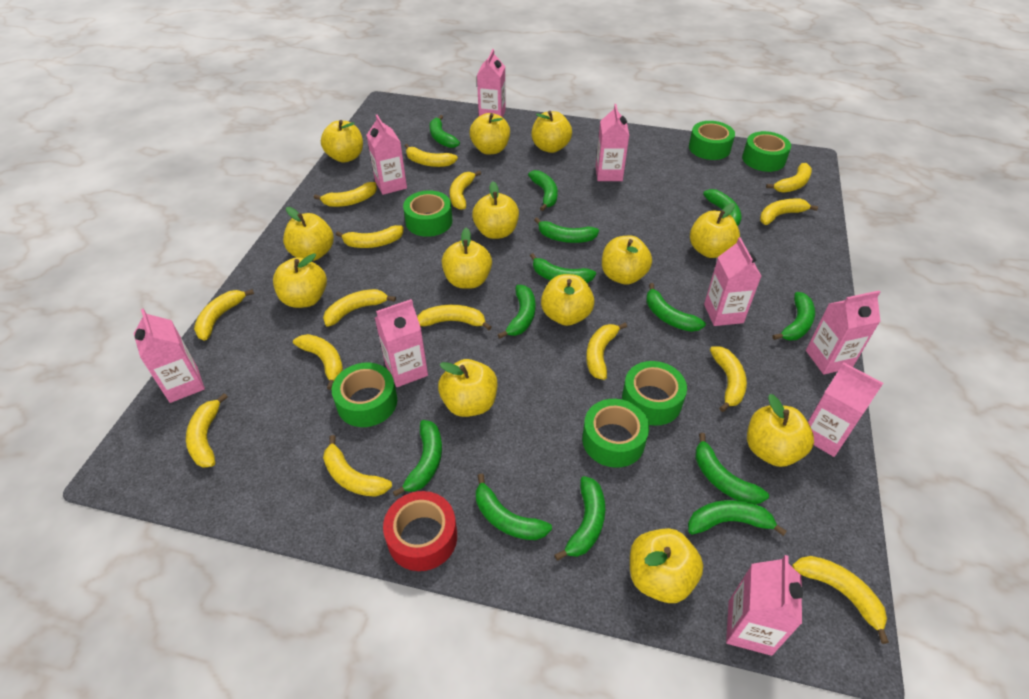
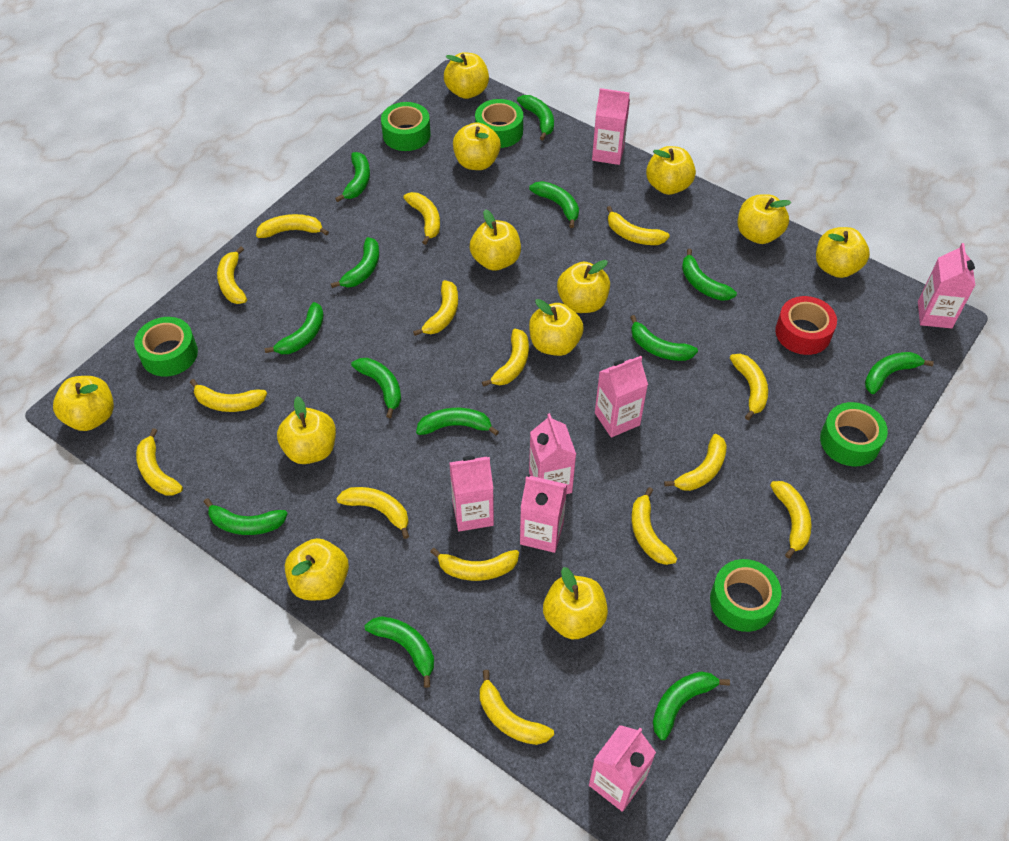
green tape: [332,363,397,427] [403,190,453,237] [582,399,649,468] [622,361,687,426] [689,121,735,160] [742,131,791,172] = 6 -> [134,317,198,377] [381,102,431,151] [475,99,523,148] [710,559,781,632] [820,402,888,466] = 5
pink carton: [134,309,205,403] [367,115,407,195] [375,299,428,387] [477,49,506,117] [596,104,629,181] [704,237,761,326] [726,555,803,656] [806,291,881,374] [808,362,883,457] = 9 -> [449,456,494,532] [520,476,567,553] [529,413,576,494] [589,725,656,812] [592,88,630,165] [595,356,648,437] [918,243,975,329] = 7
yellow apple: [273,253,327,308] [283,207,334,261] [321,120,363,163] [438,359,497,417] [442,228,492,289] [470,113,510,154] [472,181,519,239] [532,111,572,153] [541,274,595,326] [602,236,652,285] [630,528,703,603] [690,203,740,258] [747,394,814,467] = 13 -> [53,376,114,431] [277,396,336,464] [285,538,349,600] [444,52,489,99] [453,122,501,170] [470,209,521,271] [529,299,584,356] [543,567,608,639] [557,260,610,313] [646,146,696,195] [738,194,791,244] [816,227,870,278] = 12

